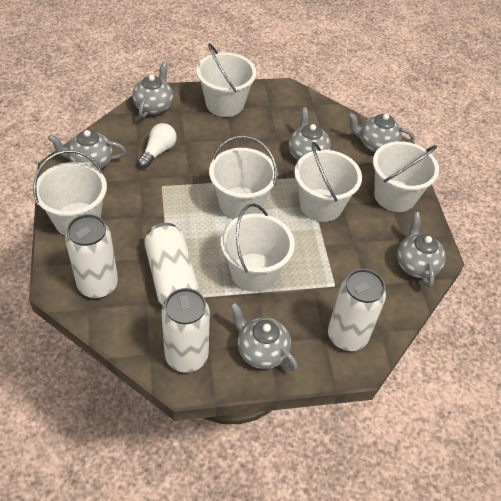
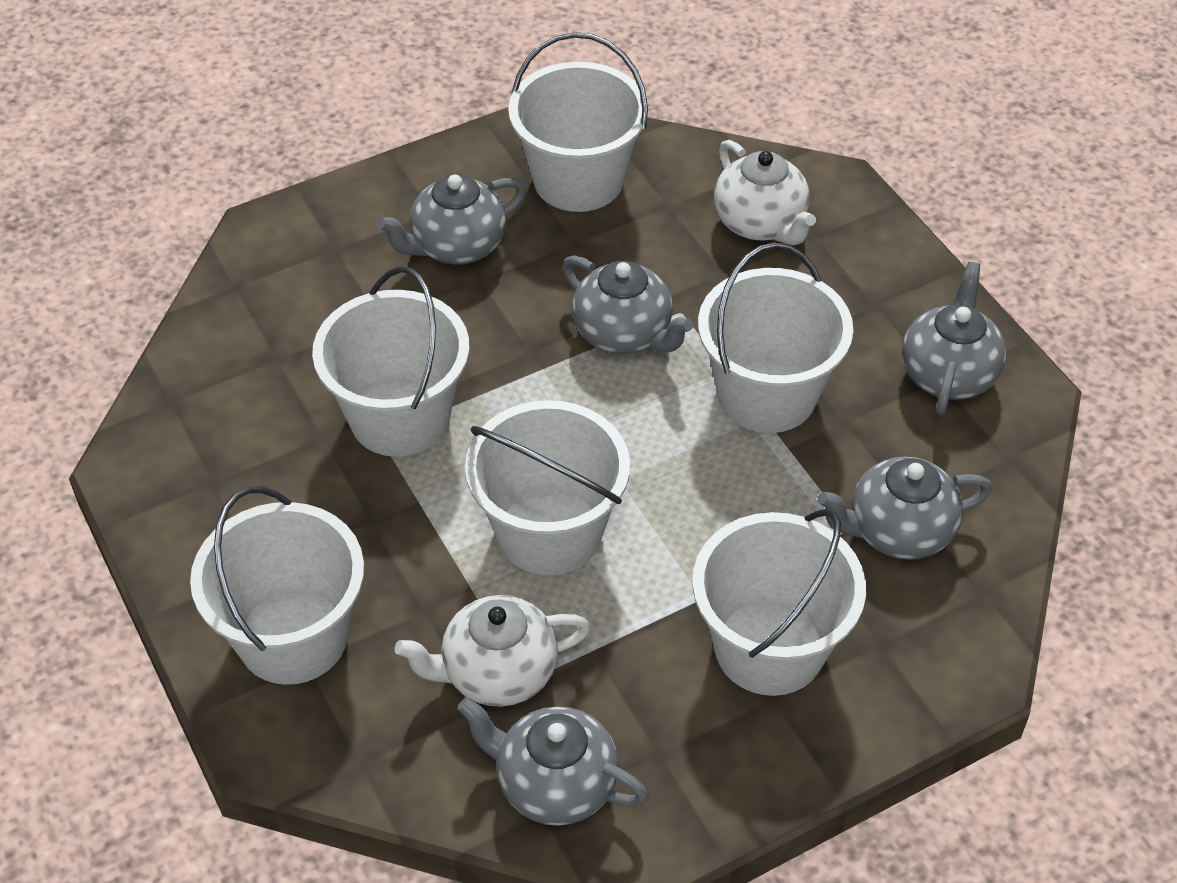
grey teapot: [48,130,126,169] [132,62,173,118] [230,302,298,371] [289,107,331,160] [347,112,415,152] [397,212,446,288] = 6 -> [377,174,526,264] [458,698,649,826] [562,256,693,354] [817,457,992,560] [902,262,1006,415] = 5
white can: [65,214,118,299] [144,223,199,306] [161,288,210,373] [328,269,386,351] = 4 -> none = 0
white light bulb: [138,123,177,168] = 1 -> none = 0
white teapot: none = 0 -> [395,595,591,707] [714,140,816,245] = 2

